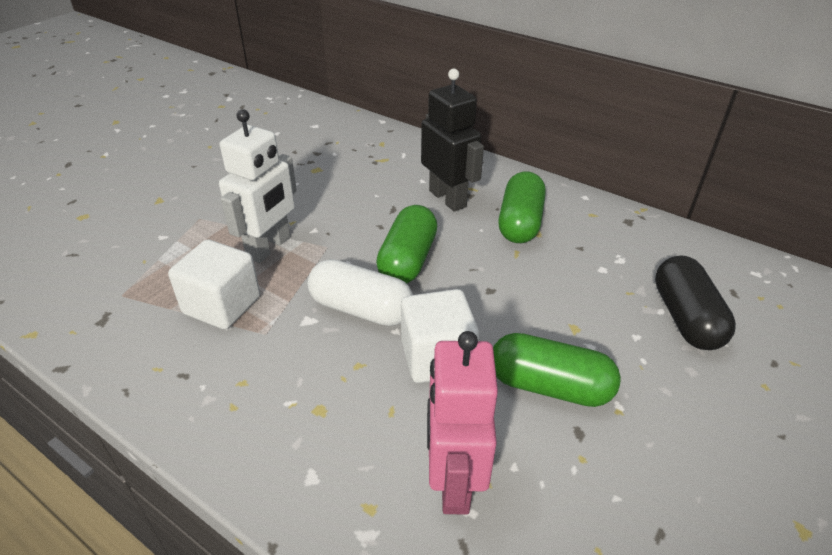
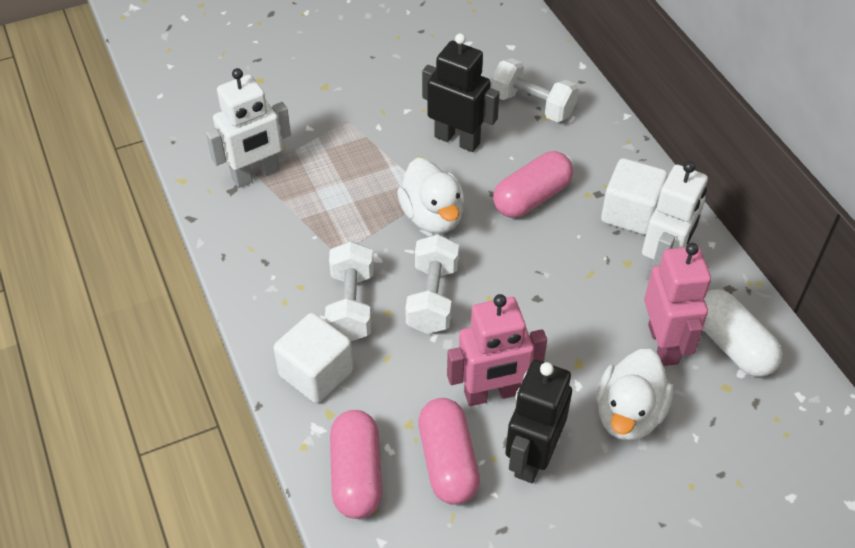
black capsule: [655,255,736,350] = 1 -> none = 0
black robot: [421,69,484,212] = 1 -> [422,33,500,152] [505,360,572,483] = 2
green capsule: [376,205,437,284] [493,333,621,407] [498,171,546,243] = 3 -> none = 0
pink capsule: none = 0 -> [330,410,382,519] [418,398,480,505] [493,151,573,218] = 3
pink robot: [427,331,498,515] = 1 -> [447,294,547,406] [644,243,711,366] = 2
white duck: none = 0 -> [397,157,465,234] [596,349,673,441] = 2
white dumbbell: none = 0 -> [325,241,374,341] [405,234,459,334] [491,58,579,122] = 3
white robot: [219,109,297,263] = 1 -> [206,68,291,188] [642,161,708,280] = 2

